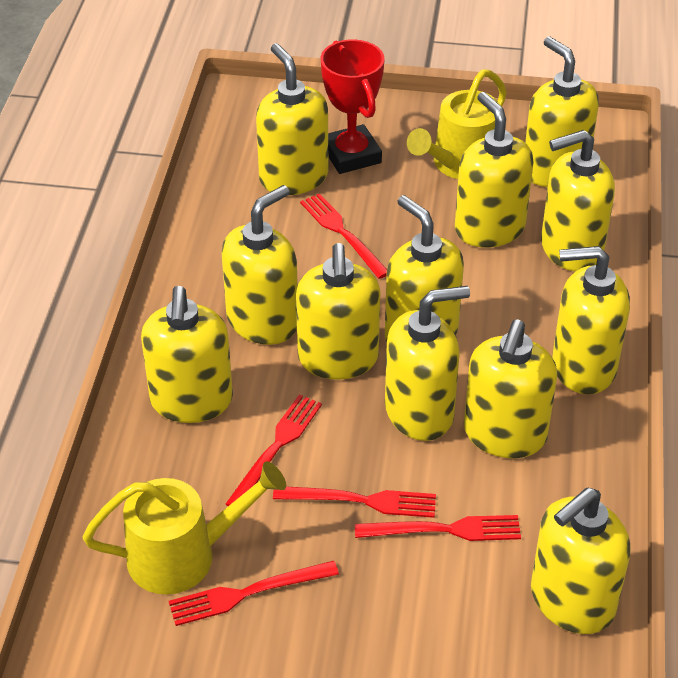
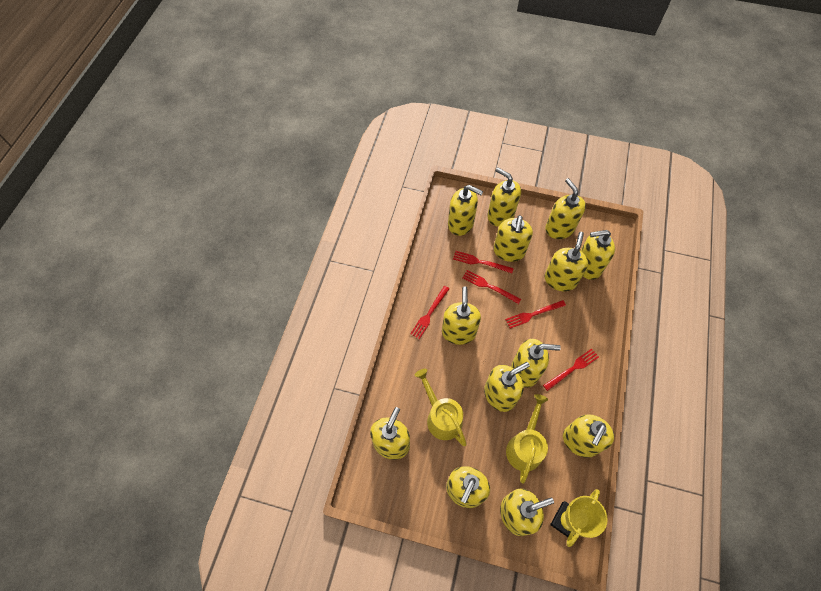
red trophy: [321,39,385,174] = 1 -> none = 0
yellow soap dispenser: [141,286,233,423] [222,185,298,345] [256,43,329,195] [296,243,380,380] [385,195,464,341] [385,286,470,441] [455,92,534,248] [464,320,557,458] [525,37,599,187] [531,488,631,634] [541,130,615,271] [552,246,630,394] = 12 -> [370,407,410,460] [442,286,481,345] [446,466,490,508] [448,185,483,236] [484,362,530,412] [487,168,521,226] [493,215,533,262] [500,489,554,536] [511,339,561,388] [544,232,588,292] [545,178,586,239] [563,414,614,458] [580,230,615,280] = 13
yellow trophy: none = 0 -> [550,489,608,547] = 1

